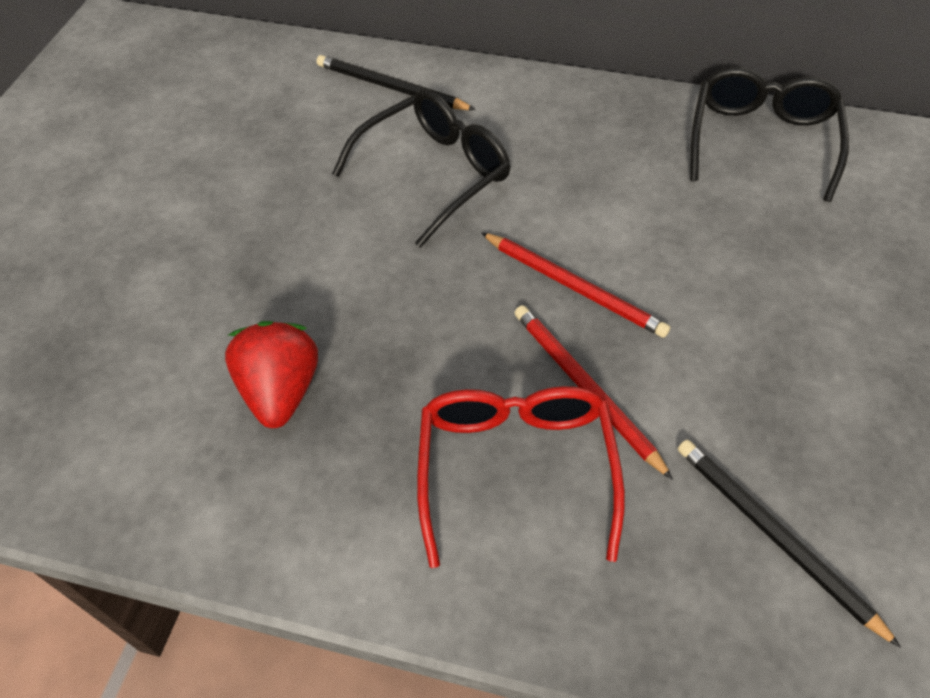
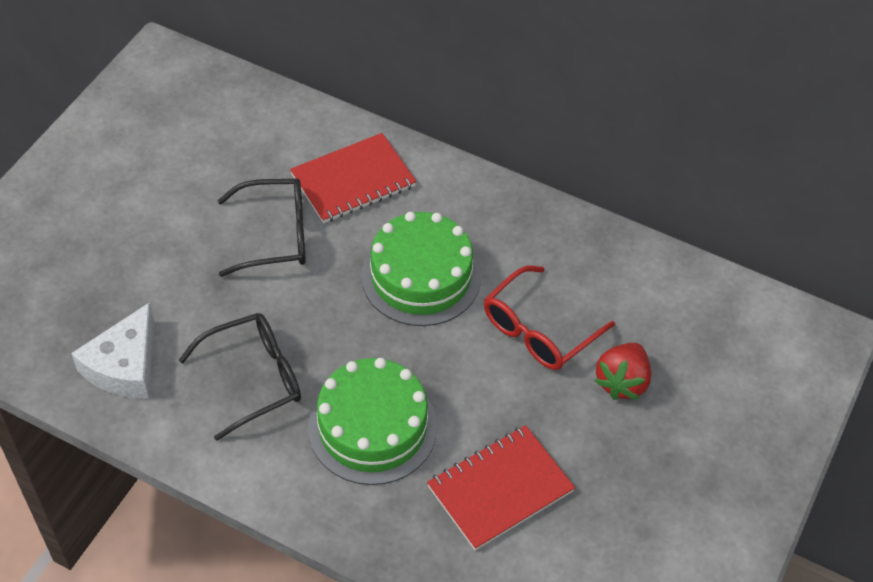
black pencil: [317,55,476,110] [678,440,901,648] = 2 -> none = 0
green cake: none = 0 -> [308,358,437,485] [361,212,481,326] = 2
red notebook: none = 0 -> [290,133,417,223] [427,425,575,551] = 2
red pencil: [481,232,670,338] [514,305,673,480] = 2 -> none = 0
white cheese: none = 0 -> [71,302,154,399] = 1

